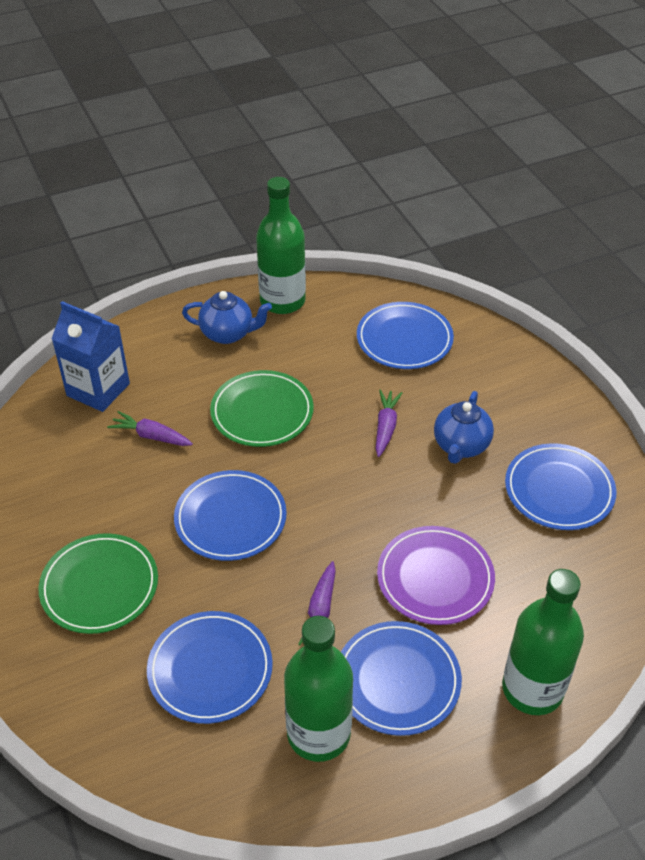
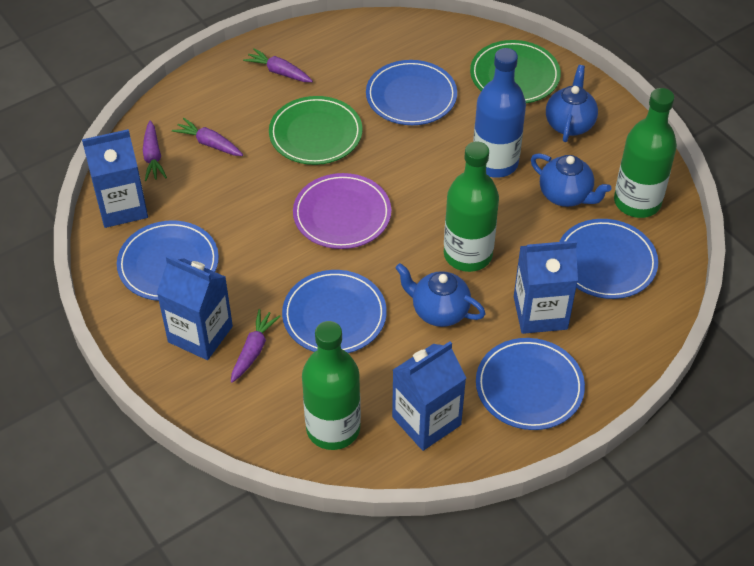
blue bottle: none = 0 -> [473,48,526,178] = 1
blue carton: [52,301,130,412] = 1 -> [82,129,148,228] [157,255,233,360] [392,341,466,451] [514,240,578,334] = 4
blue teapot: [182,291,272,344] [434,391,494,464] = 2 -> [395,263,486,327] [531,153,611,207] [546,65,598,142] = 3
purple carrot: [107,411,193,446] [298,561,336,645] [375,390,402,457] = 3 -> [143,121,167,181] [172,118,243,156] [231,309,281,383] [243,48,313,82] = 4

